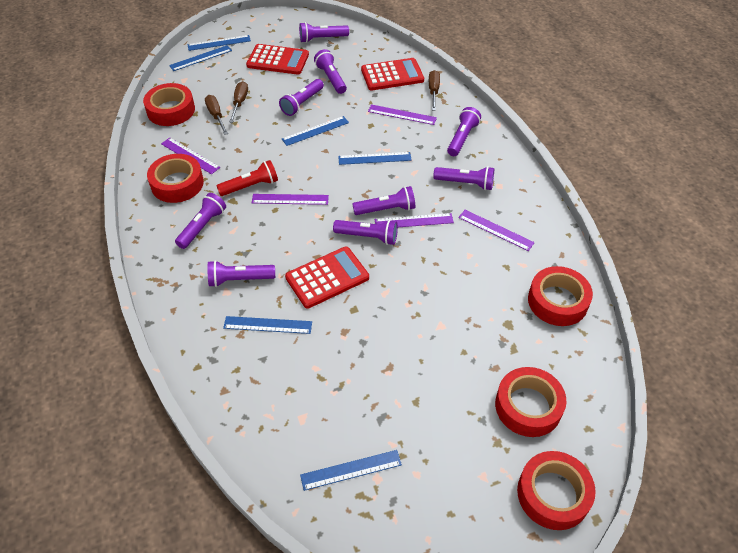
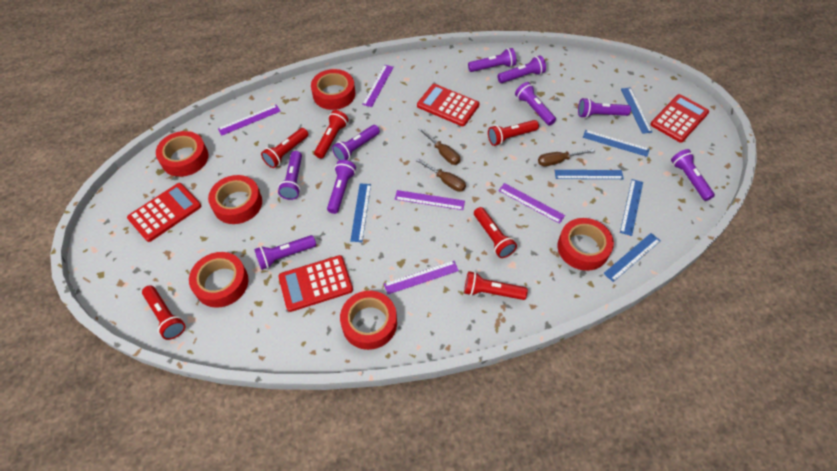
red calculator: [246,44,309,75] [285,246,369,308] [361,58,424,90] = 3 -> [127,183,202,242] [278,255,353,312] [417,84,479,126] [650,94,709,142] = 4
red flashlight: [216,160,278,196] = 1 -> [142,285,186,340] [261,128,308,168] [314,110,349,159] [464,271,528,300] [474,207,517,258] [488,120,539,146] = 6
red tape: [143,83,195,126] [147,154,204,203] [495,367,566,437] [517,451,596,530] [528,266,593,326] = 5 -> [156,131,208,177] [189,252,249,308] [208,175,262,224] [311,69,355,110] [340,291,397,350] [558,218,614,271] = 6

